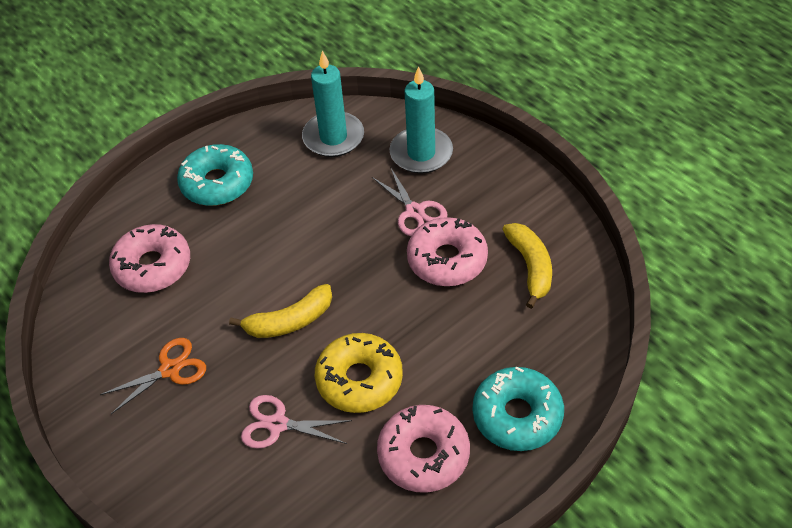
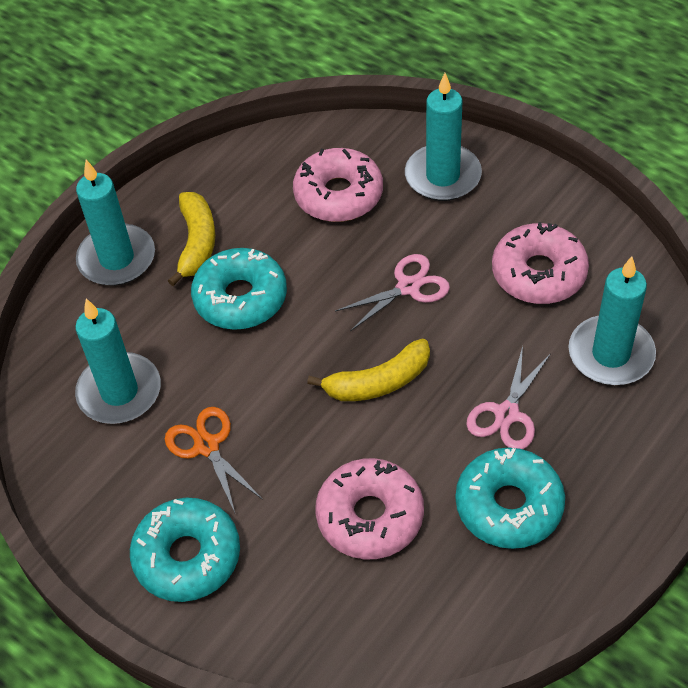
turquoise candle: [302,51,364,157] [390,66,453,174] = 2 -> [75,299,161,424] [76,160,155,286] [405,73,482,201] [568,257,656,385] = 4
turquoise donut: [177,144,253,206] [473,366,564,451] = 2 -> [130,498,240,602] [191,248,287,330] [456,448,565,549] = 3
yellow donut: [315,333,403,413] = 1 -> none = 0

